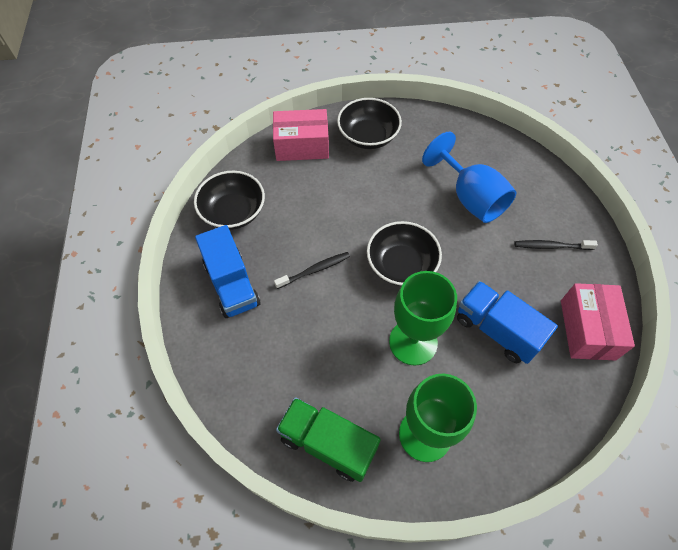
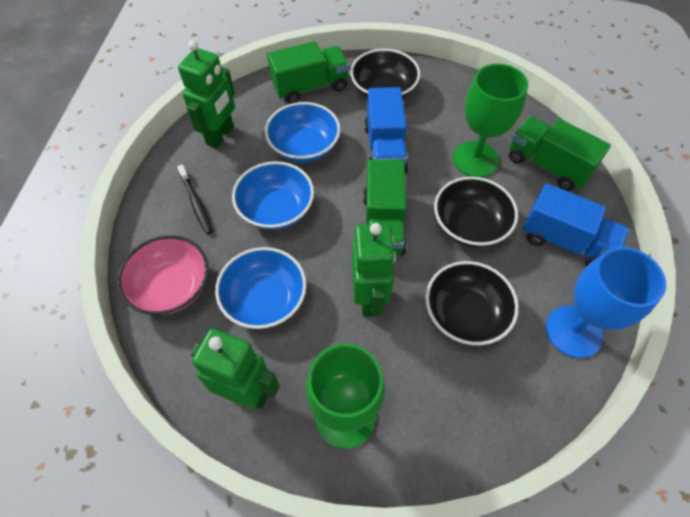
black toothbrush: [274,252,350,289] [514,240,598,250] = 2 -> [177,165,213,235] = 1
blue bowl: none = 0 -> [215,247,307,329] [232,161,314,230] [265,102,340,163] = 3
green robot: none = 0 -> [178,40,235,148] [191,328,280,409] [352,223,396,317] = 3
green truck: [276,397,381,482] = 1 -> [267,41,350,104] [363,159,407,255] [509,116,611,191] = 3
pink bowl: none = 0 -> [117,235,209,315] = 1
pink box: [273,109,329,161] [561,283,635,360] = 2 -> none = 0

